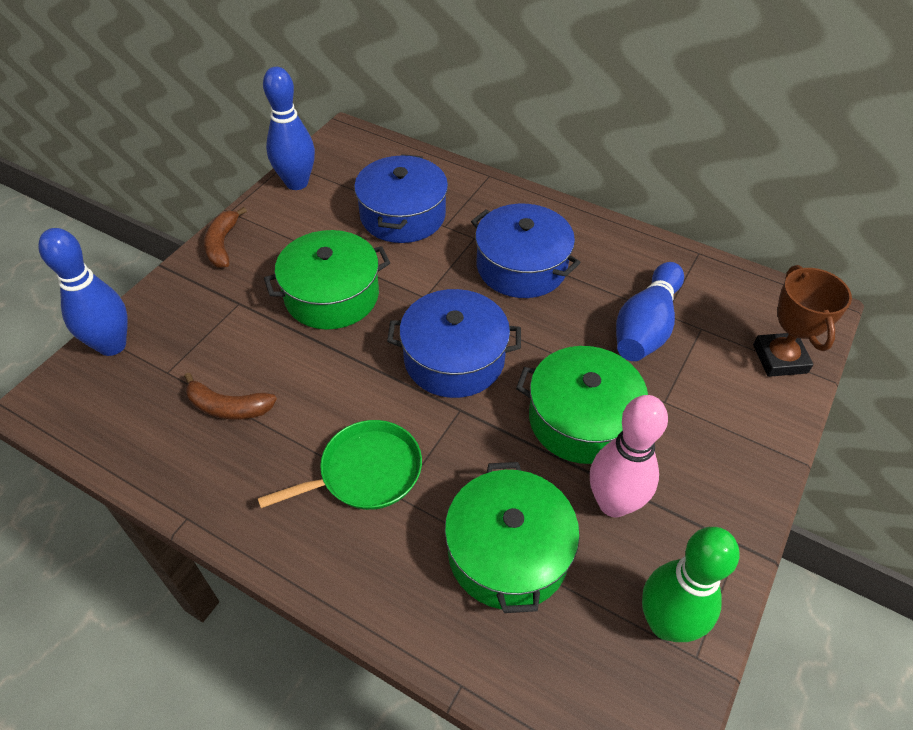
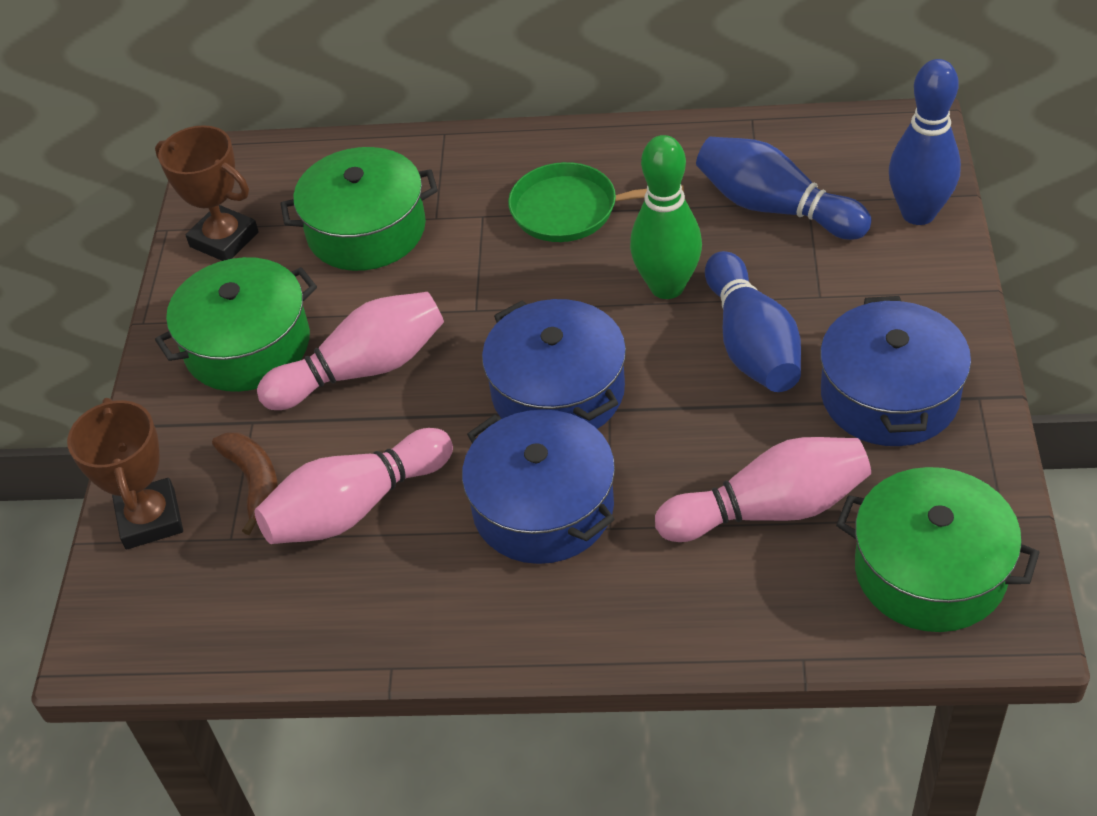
brown banana: [184,373,277,420] [204,207,247,268] = 2 -> [212,432,278,535] = 1
brown trophy: [753,265,852,377] = 1 -> [67,398,183,550] [155,125,259,261] = 2
pink bowling pin: [590,395,668,517] = 1 -> [254,428,453,544] [257,292,444,410] [655,437,871,542] = 3

